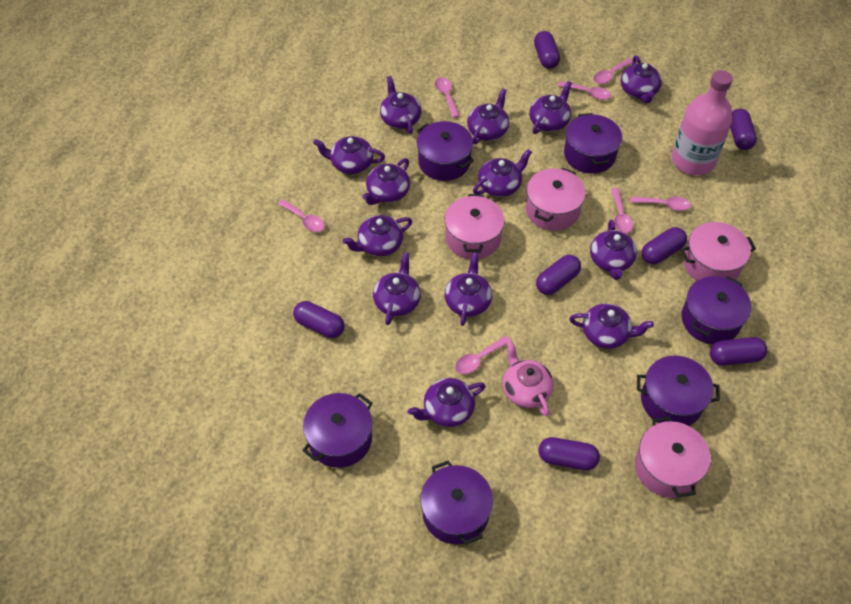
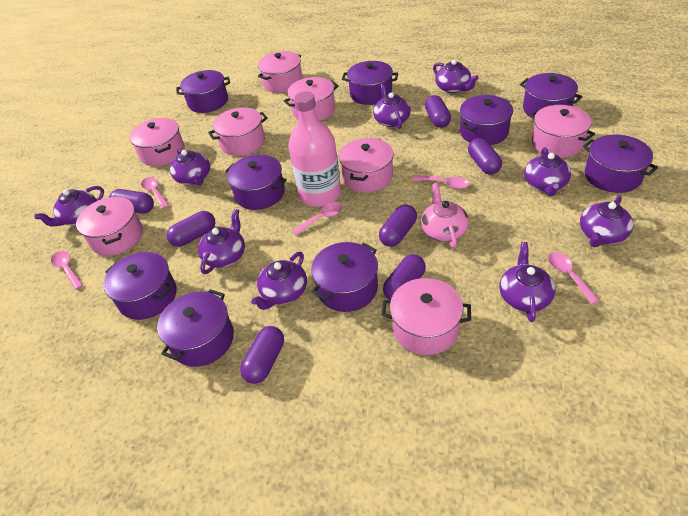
pink pot: [445,194,505,259] [526,168,586,231] [635,416,711,498] [680,222,756,281] = 4 -> [76,197,143,256] [130,118,185,166] [208,107,268,156] [258,51,303,93] [284,77,339,121] [339,138,394,193] [382,278,471,355] [530,105,595,158] = 8
pink spoon: [278,199,325,232] [435,77,459,118] [455,336,510,374] [558,81,611,100] [593,58,633,84] [611,188,633,233] [630,197,691,211] = 7 -> [51,251,83,290] [141,177,170,209] [291,202,343,236] [412,175,469,189] [548,252,600,304] = 5
purple pot: [303,393,373,468] [417,121,474,181] [420,461,493,545] [564,113,622,174] [637,356,720,426] [682,276,751,344] = 6 -> [103,252,177,320] [157,289,234,367] [176,70,230,113] [225,155,287,210] [311,242,378,312] [342,61,398,105] [460,95,513,145] [520,73,583,118] [583,135,658,193] = 9
purple teapot: [313,136,385,174] [343,215,412,256] [362,158,410,205] [373,252,421,325] [380,76,421,134] [408,378,485,427] [444,252,492,326] [467,88,509,145] [473,149,532,197] [529,81,572,134] [569,304,654,349] [590,219,637,280] [621,56,662,103] = 13 -> [34,186,104,227] [170,148,210,185] [198,209,245,274] [251,252,307,310] [373,83,411,129] [433,60,479,93] [499,242,555,322] [524,147,571,196] [580,196,633,247] = 9

